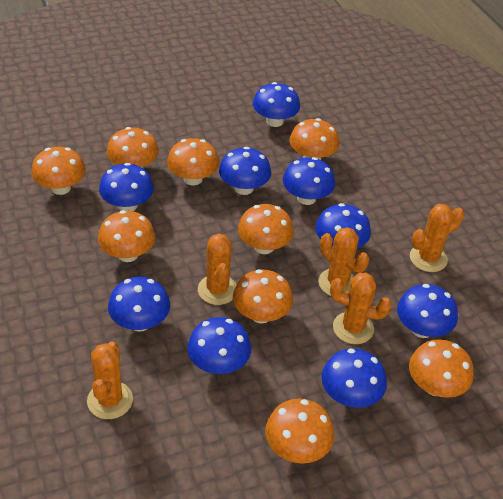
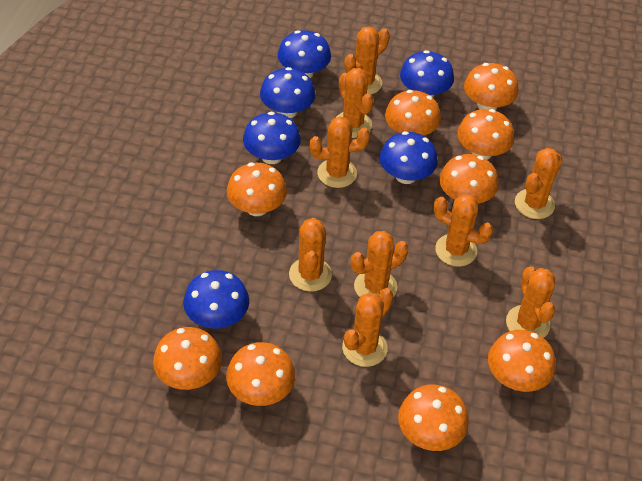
blue mushroom: [99,163,154,211] [108,277,170,332] [187,317,251,374] [219,147,271,195] [253,82,300,127] [283,157,335,205] [315,203,371,248] [322,348,387,408] [397,284,458,338] = 9 -> [183,270,249,329] [243,112,301,164] [260,67,315,118] [278,30,331,78] [380,131,438,184] [400,50,454,98] = 6
orange cactus: [87,342,133,419] [198,233,237,305] [318,227,369,296] [330,273,392,344] [410,204,464,272] = 5 -> [289,218,332,292] [309,117,370,188] [336,68,373,138] [342,288,393,367] [344,26,390,95] [351,231,408,297] [434,194,493,267] [506,266,555,338] [515,148,562,219] = 9

